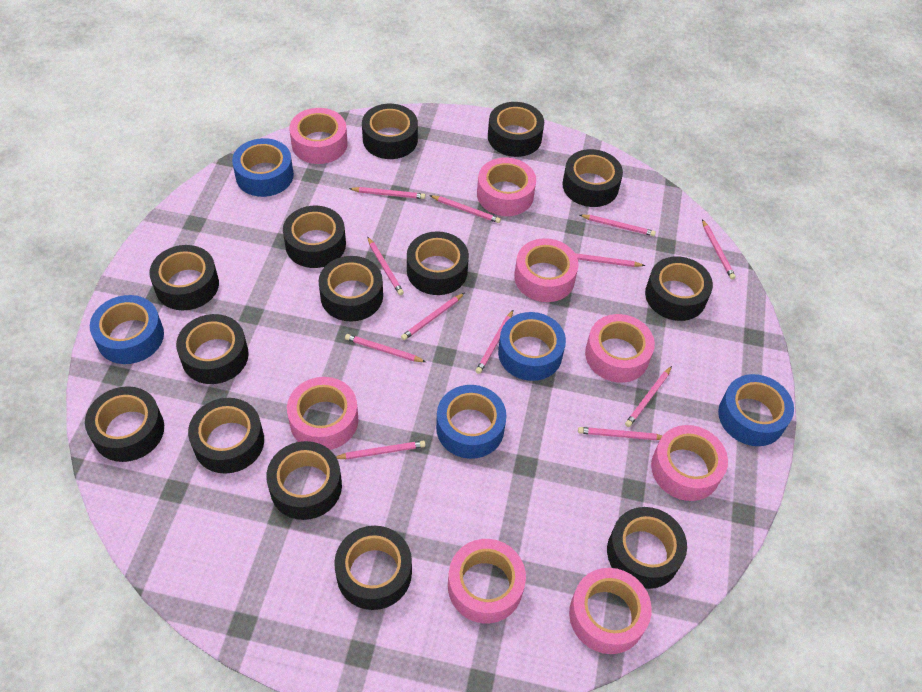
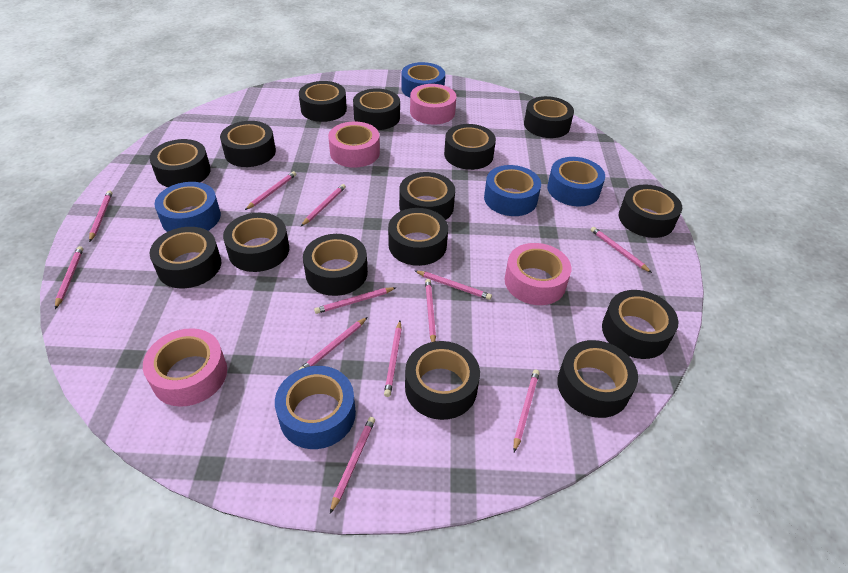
black tape: [85,386,164,462] [149,245,219,310] [176,314,249,384] [188,398,264,474] [266,441,342,520] [283,206,346,268] [319,256,383,322] [334,526,412,610] [362,104,418,159] [407,231,469,295] [488,102,544,157] [562,149,623,207] [607,507,687,589] [645,256,713,321] = 14 -> [149,139,211,187] [150,227,221,288] [220,121,276,167] [223,213,289,272] [299,81,347,122] [303,234,368,296] [353,88,400,130] [388,208,448,266] [399,172,455,220] [405,341,480,420] [444,124,496,170] [524,96,574,138] [557,340,638,418] [602,290,678,359] [619,184,682,238] = 15
pink tape: [287,377,358,450] [289,108,347,164] [448,539,526,623] [477,158,536,216] [514,238,579,302] [569,568,652,654] [585,314,655,383] [651,425,728,501] = 8 -> [143,328,227,407] [328,121,380,168] [410,84,456,125] [505,243,571,305] = 4

